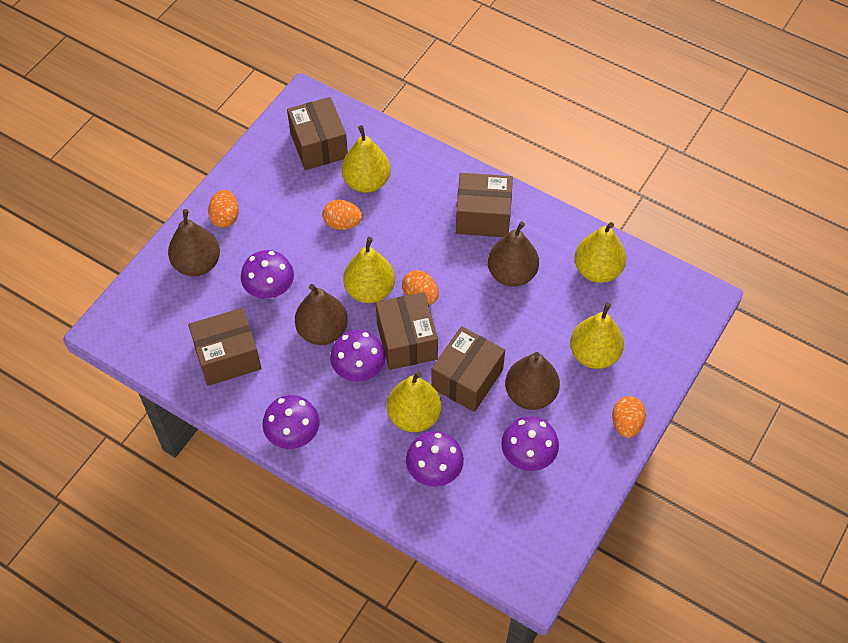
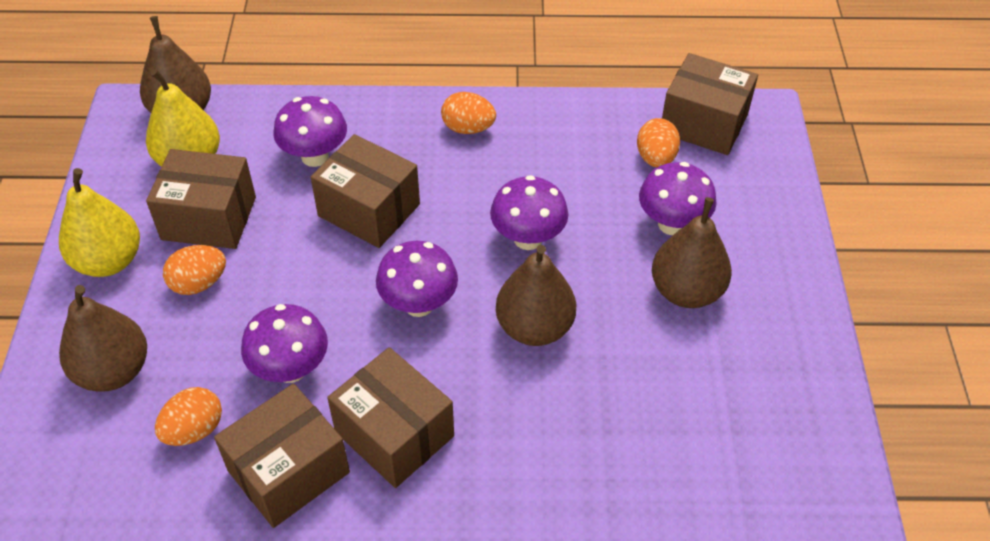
yellow pear: [342,125,391,193] [343,237,395,303] [387,371,442,432] [570,303,624,369] [574,222,626,283] = 5 -> [59,168,140,277] [146,69,220,167] = 2

